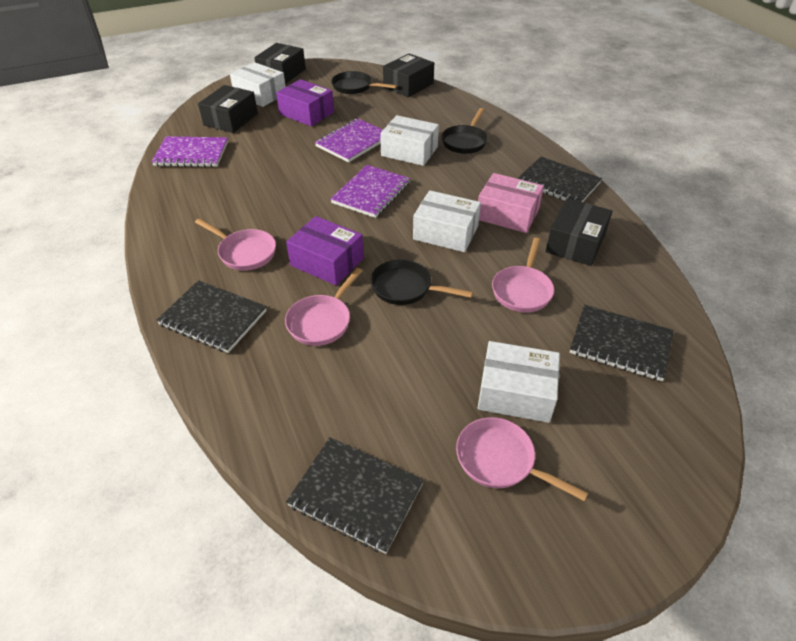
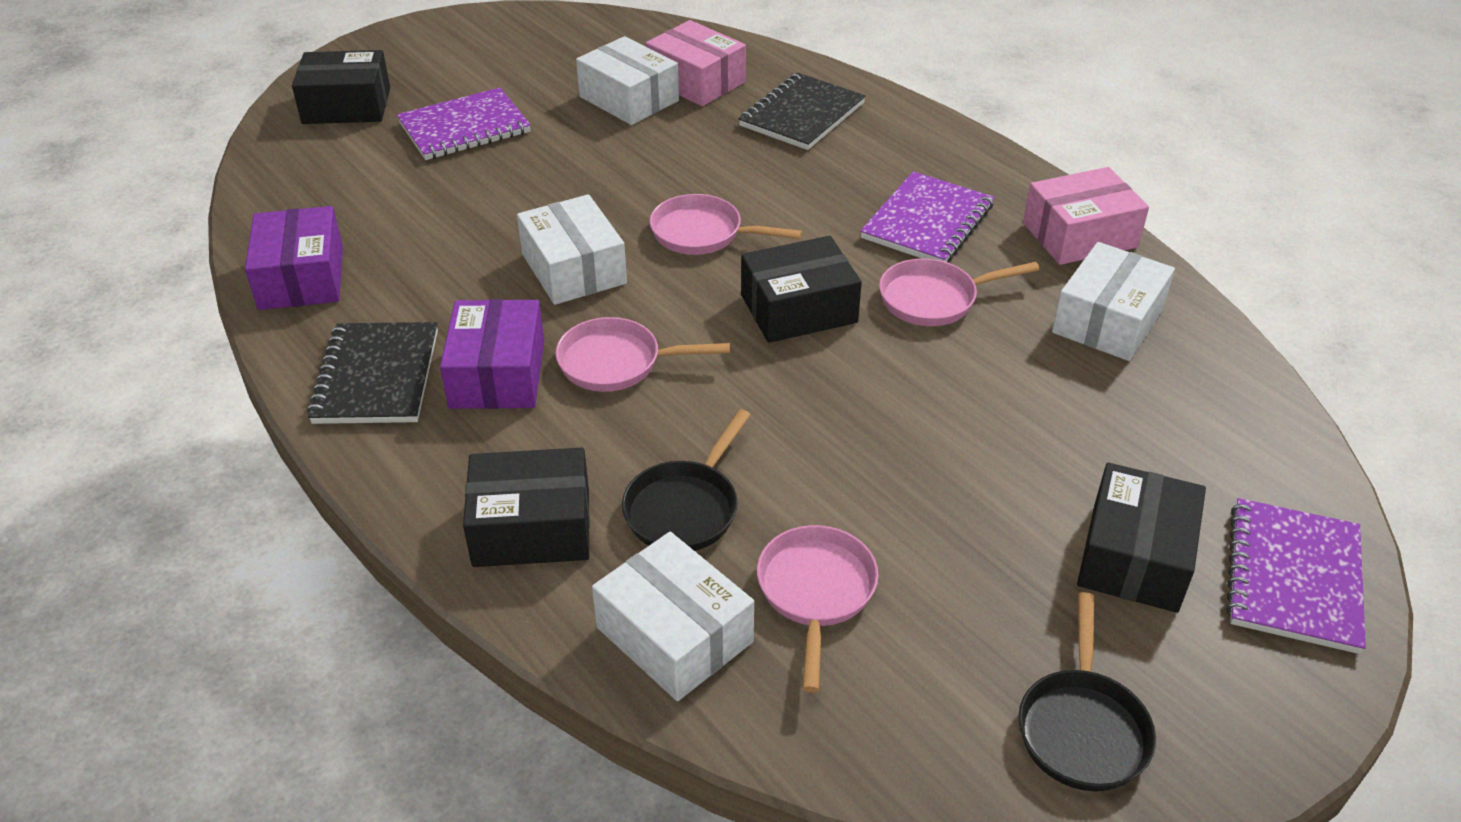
black notebook: [156,280,267,353] [286,437,424,554] [517,156,602,202] [570,305,674,381] = 4 -> [307,322,438,424] [739,73,866,150] = 2
black pan: [331,71,397,94] [370,259,473,305] [441,108,488,154] = 3 -> [622,409,750,551] [1018,592,1156,791] = 2
pink box: [478,173,544,233] = 1 -> [645,20,746,106] [1023,167,1149,265] = 2

